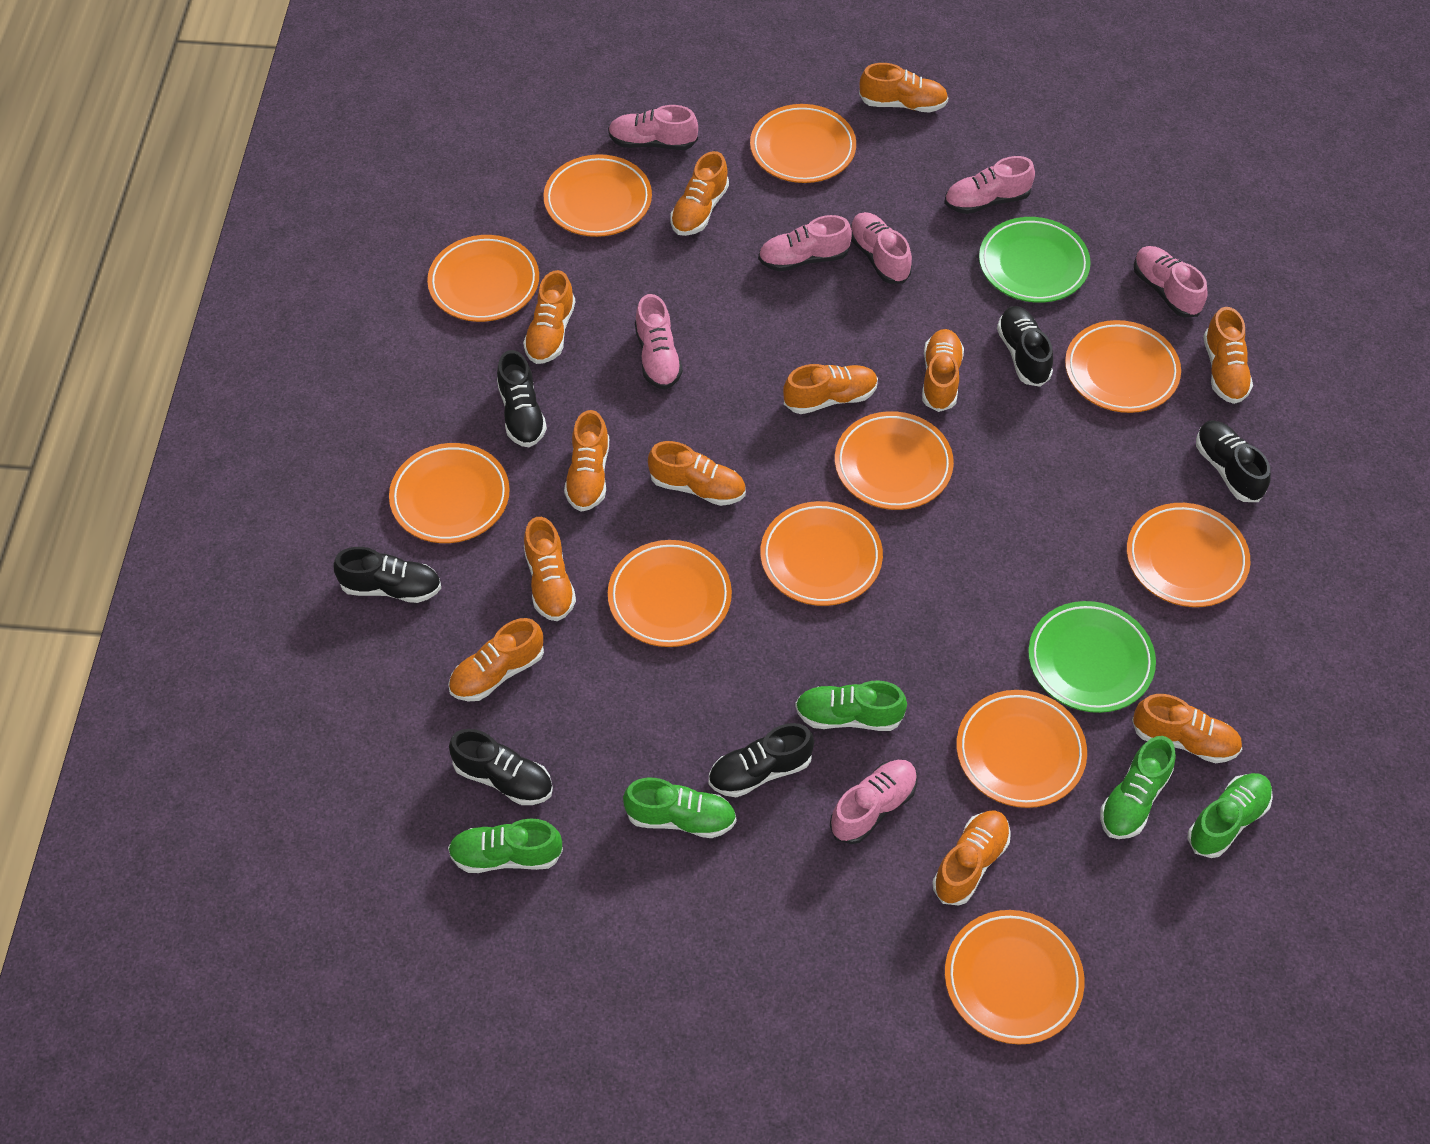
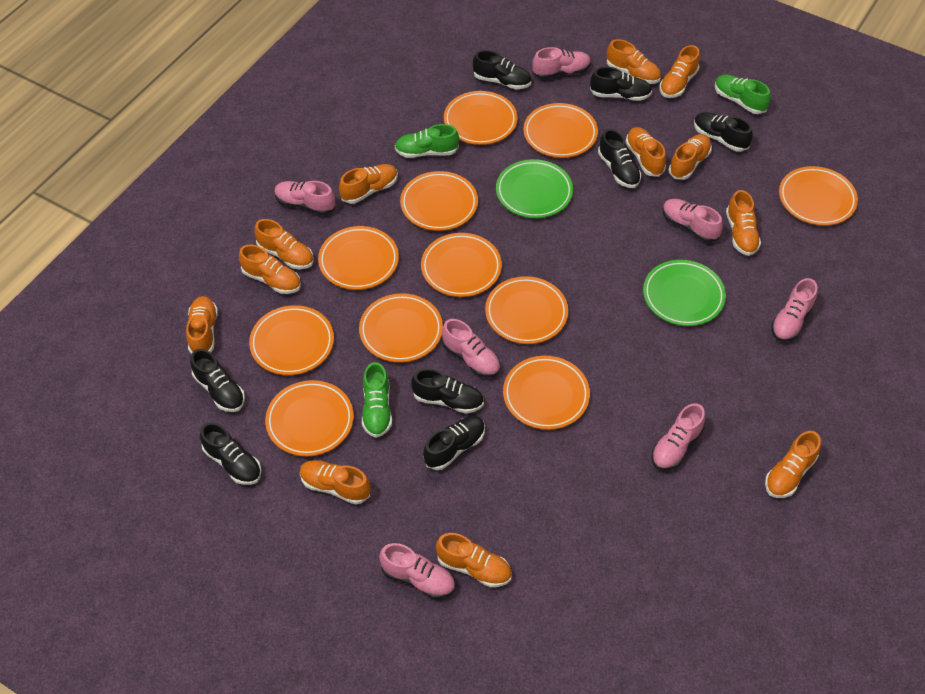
black shoe: [334,547,441,603] [449,729,553,805] [497,350,547,447] [709,723,814,797] [997,306,1053,387] [1196,421,1271,502] = 6 -> [190,349,245,412] [200,422,261,485] [411,369,484,413] [423,416,485,470] [473,50,531,89] [590,67,652,101] [598,129,641,188] [694,112,753,152] = 8
green shoe: [448,819,563,873] [623,778,736,838] [795,681,907,731] [1100,736,1176,839] [1188,773,1273,858] = 5 -> [362,362,392,438] [395,124,459,158] [715,75,771,114] = 3

